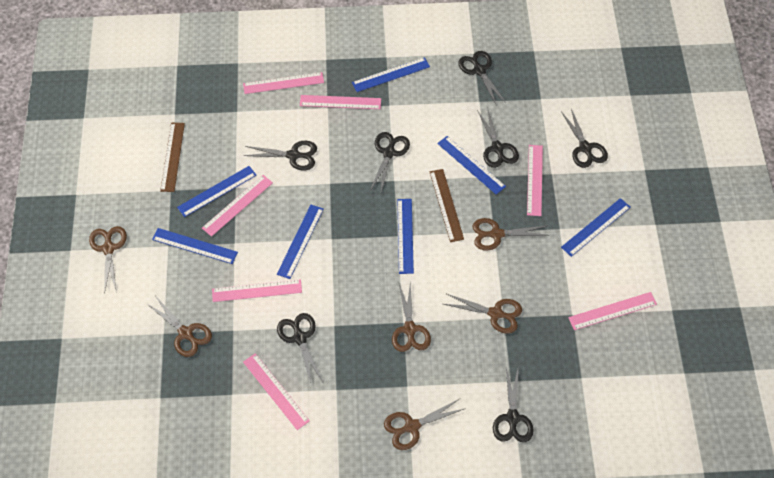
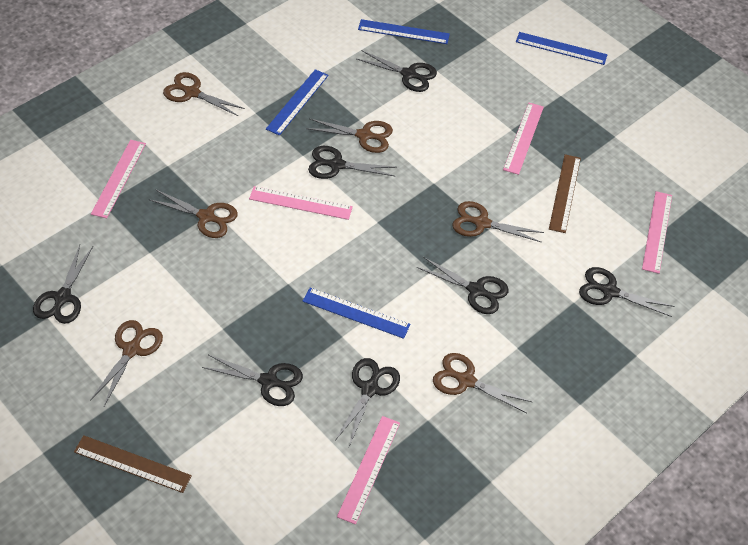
blue ruler: [152,228,238,264] [177,166,257,217] [277,205,324,279] [352,57,430,92] [397,199,414,274] [437,136,506,195] [561,198,631,257] = 7 -> [266,69,329,136] [303,288,410,339] [358,19,450,44] [516,32,607,65] = 4
pink ruler: [202,175,273,237] [212,279,302,302] [243,72,324,94] [243,353,310,430] [300,95,381,109] [527,145,543,216] [568,292,657,330] = 7 -> [91,140,146,218] [249,186,353,220] [337,416,400,525] [503,103,544,175] [642,191,672,274] = 5

